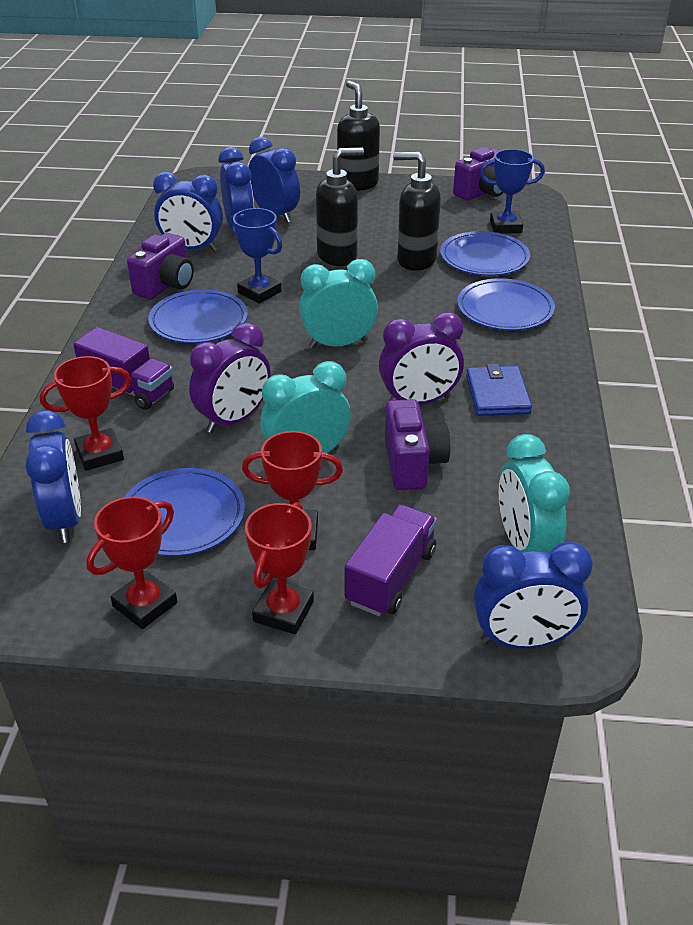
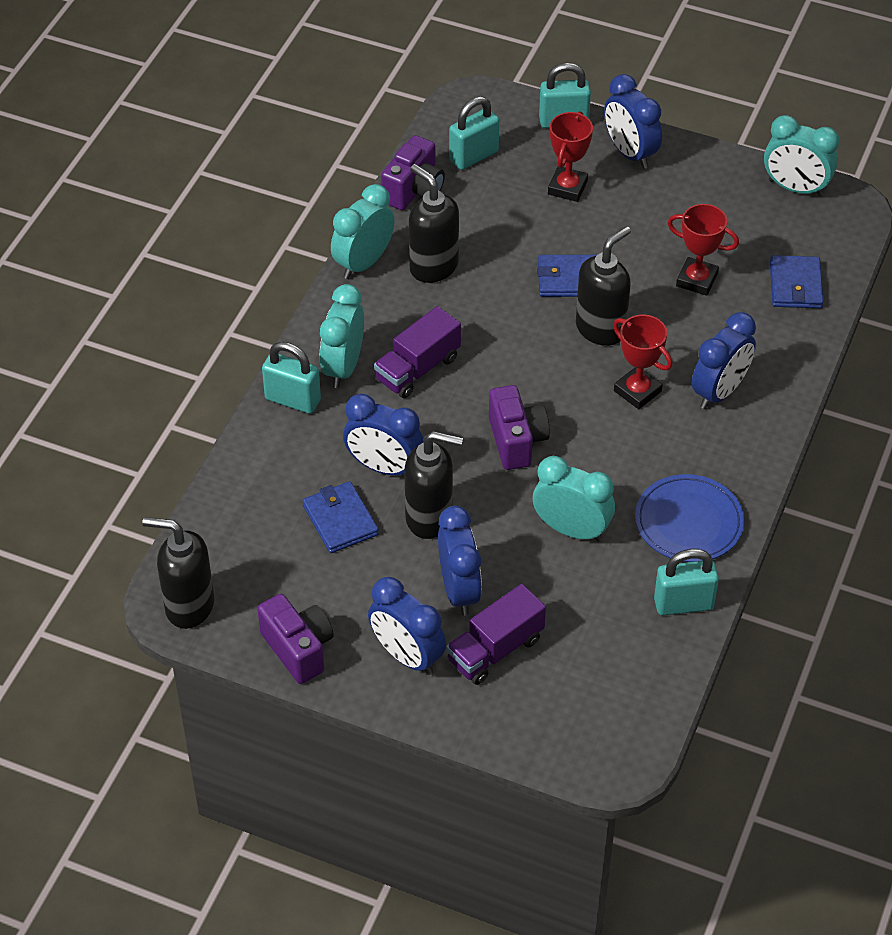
black soap dispenser: [316,147,364,266] [337,81,380,191] [393,152,441,271] = 3 -> [142,517,214,629] [404,431,463,539] [409,164,459,283] [576,226,631,346] = 4
blue plate: [123,468,245,556] [148,289,248,343] [440,231,530,276] [457,278,555,330] = 4 -> [635,474,744,562] = 1
blue trophy: [230,208,282,304] [480,149,545,234] = 2 -> none = 0
blue wallet: [466,363,532,416] = 1 -> [302,481,379,553] [537,255,597,297] [770,255,824,308] = 3
purple clock: [189,322,271,433] [379,312,464,405] = 2 -> none = 0
red trophy: [40,356,131,471] [86,496,177,629] [242,431,343,550] [245,502,314,634] = 4 -> [548,111,593,202] [613,315,672,409] [667,204,739,296] = 3
turquoise clock: [260,361,351,453] [299,259,378,349] [499,434,570,553] = 3 -> [320,284,364,388] [331,184,395,279] [533,456,615,542] [764,115,840,197] = 4
turquoise padlock: none = 0 -> [262,342,321,414] [449,96,499,170] [539,63,591,128] [654,549,719,615] = 4

